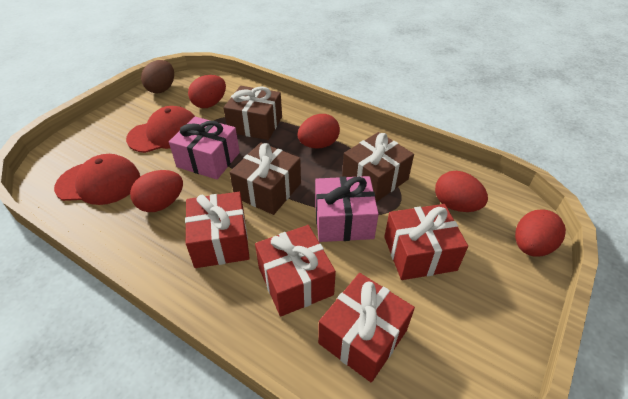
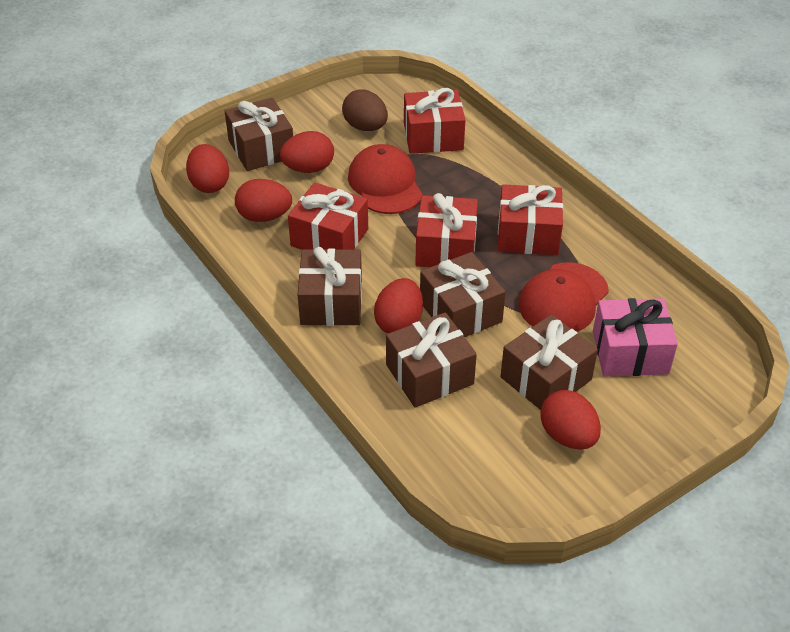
brown gift: [224,86,282,140] [230,143,301,215] [342,132,414,202] = 3 -> [225,98,293,171] [297,247,362,326] [386,312,477,407] [420,252,506,337] [500,314,598,410] = 5
pink gift: [169,117,240,179] [315,176,379,242] = 2 -> [593,298,678,377] = 1

